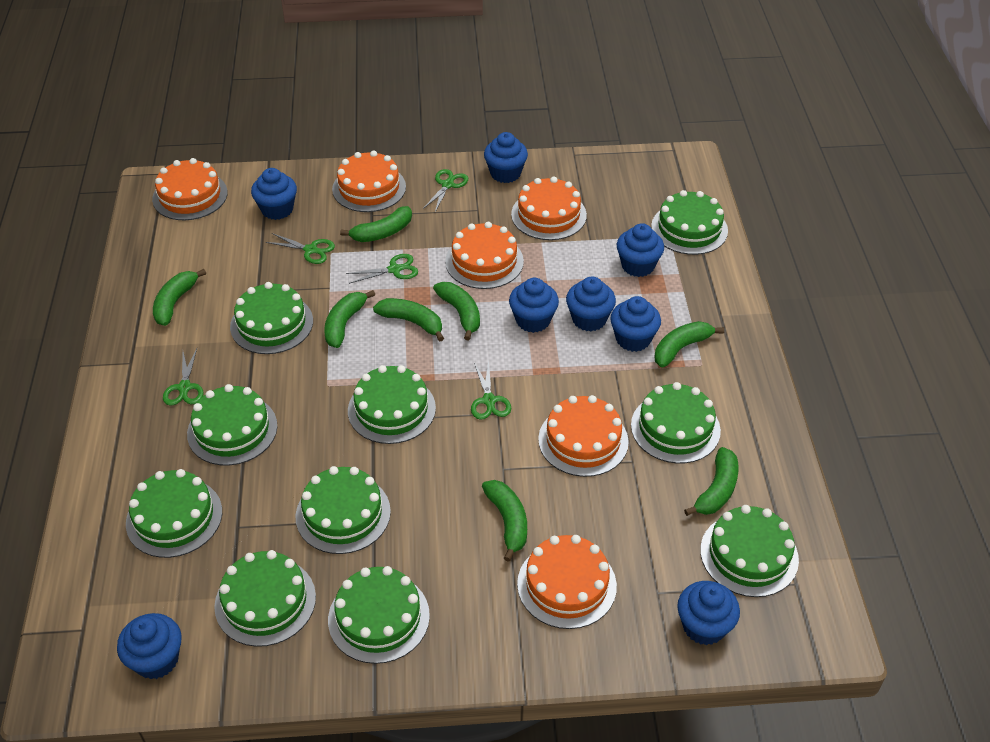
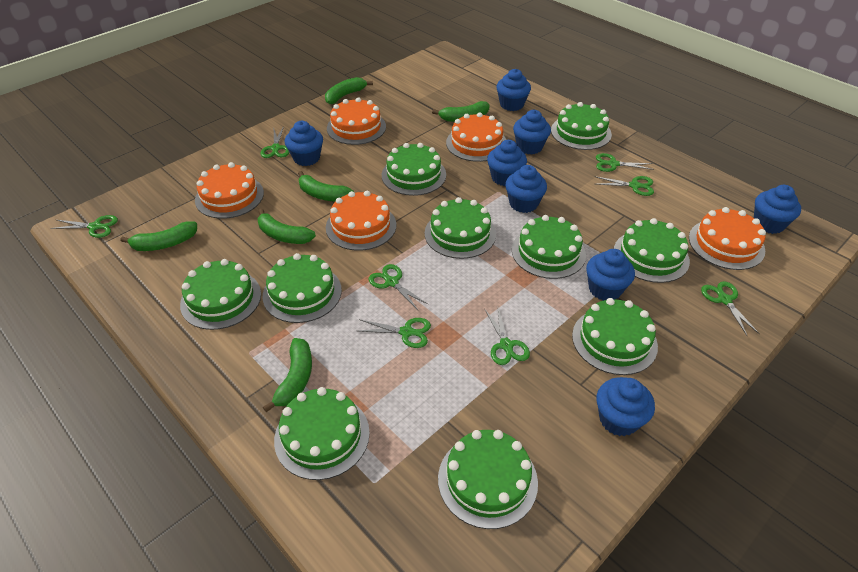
green banana: [153,269,206,326] [324,290,375,348] [340,206,412,242] [373,298,444,341] [433,282,480,341] [482,480,527,562] [654,321,724,367] [684,447,739,516] = 8 -> [120,221,197,251] [258,209,316,244] [263,338,312,412] [298,171,354,202] [325,77,373,104] [432,101,490,122] = 6
green scissors: [163,348,204,405] [266,233,335,264] [346,254,418,284] [423,169,468,212] [471,360,511,420] = 5 -> [50,215,118,238] [261,126,289,158] [358,318,431,348] [369,264,429,310] [484,308,530,365] [594,176,654,196] [596,153,654,172] [701,281,760,335] = 8
orange cake: [152,158,228,220] [332,151,406,212] [445,222,524,289] [511,177,587,240] [517,535,617,629] [538,395,629,477] = 6 -> [195,162,264,219] [326,191,396,251] [327,97,386,145] [446,112,506,162] [689,207,766,270] = 5

